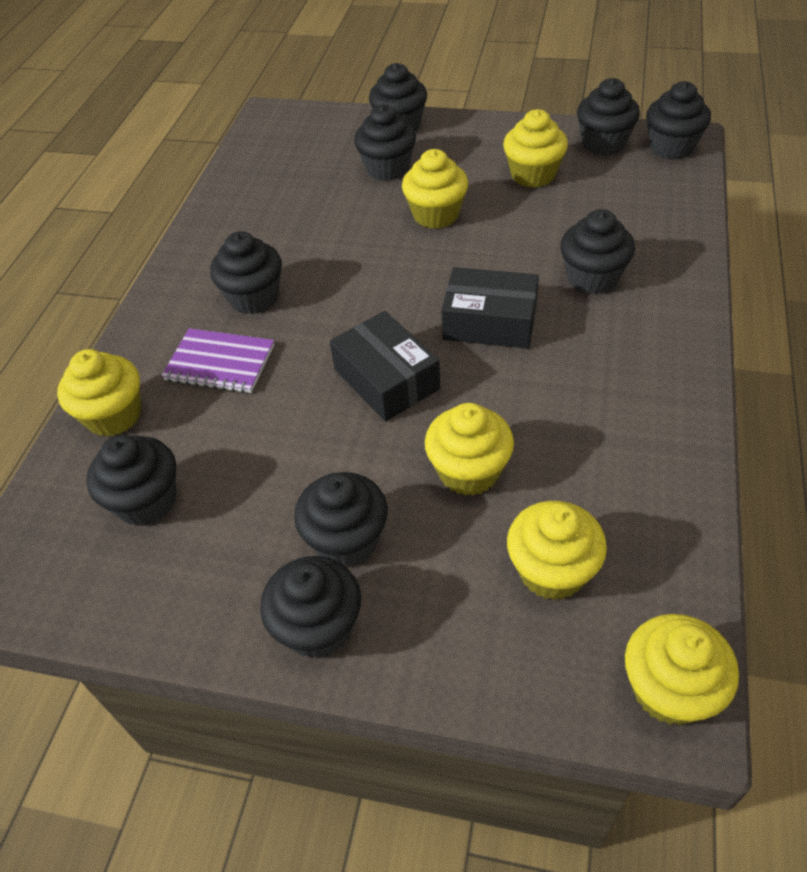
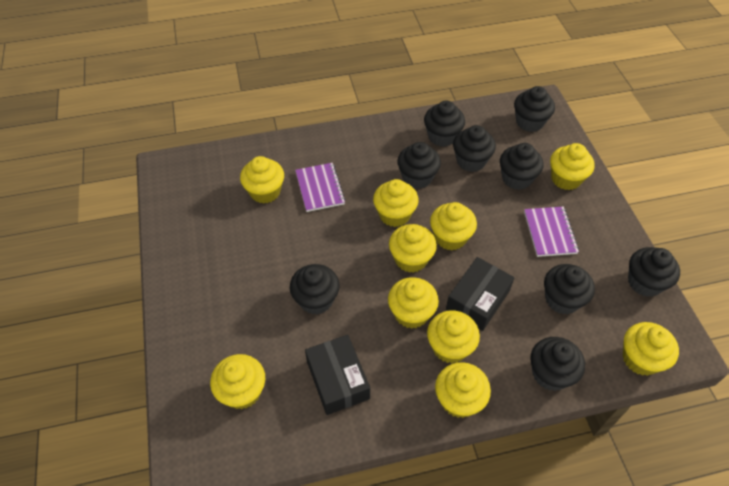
purple notebook: [161,328,274,393] = 1 -> [295,163,345,212] [524,207,579,257] = 2
yellow cupcake: [57,349,141,437] [402,149,468,229] [425,403,514,496] [503,109,568,188] [507,501,607,600] [625,614,739,725] = 6 -> [210,354,265,409] [240,156,284,204] [373,179,419,227] [388,277,439,329] [389,224,437,273] [427,310,480,363] [430,202,477,250] [435,362,491,418] [550,143,595,190] [623,322,679,376] = 10

